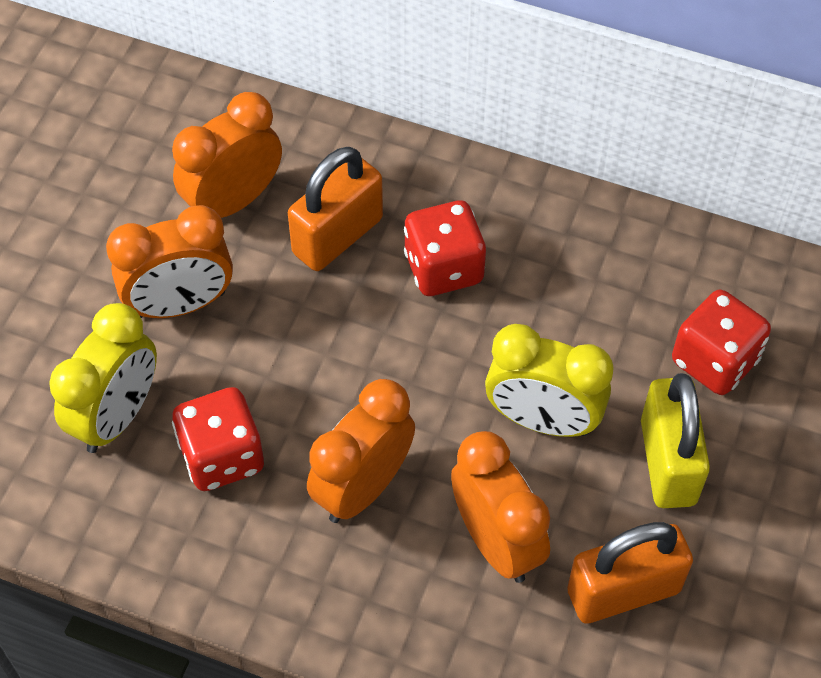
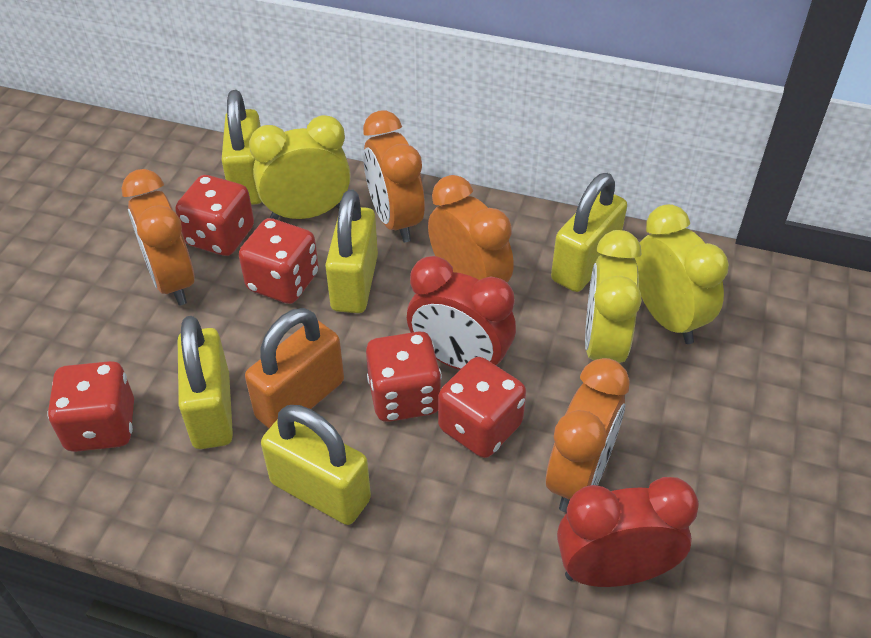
orange padlock: [288,147,383,271] [567,522,693,624] = 2 -> [245,308,344,428] = 1
red clock: none = 0 -> [407,256,516,370] [557,477,699,587] = 2
red dice: [172,387,264,491] [404,200,486,296] [672,290,771,395] = 3 -> [47,361,134,452] [175,175,254,256] [239,218,319,304] [366,332,442,422] [438,357,526,458] = 5
yellow clock: [49,303,157,453] [485,324,614,437] = 2 -> [249,115,351,220] [585,230,642,363] [634,204,729,344] = 3
yellow padlock: [641,373,710,508] = 1 -> [178,316,233,449] [221,90,262,205] [261,405,371,525] [325,189,378,313] [551,173,627,292] = 5

